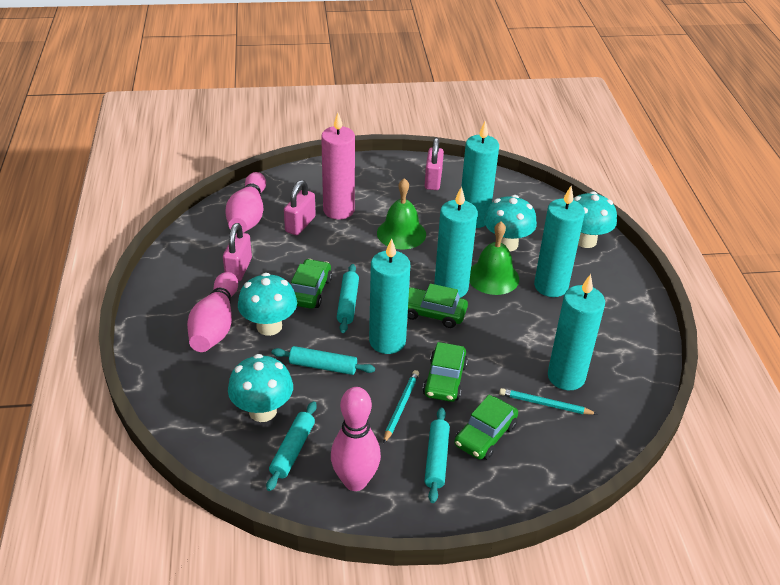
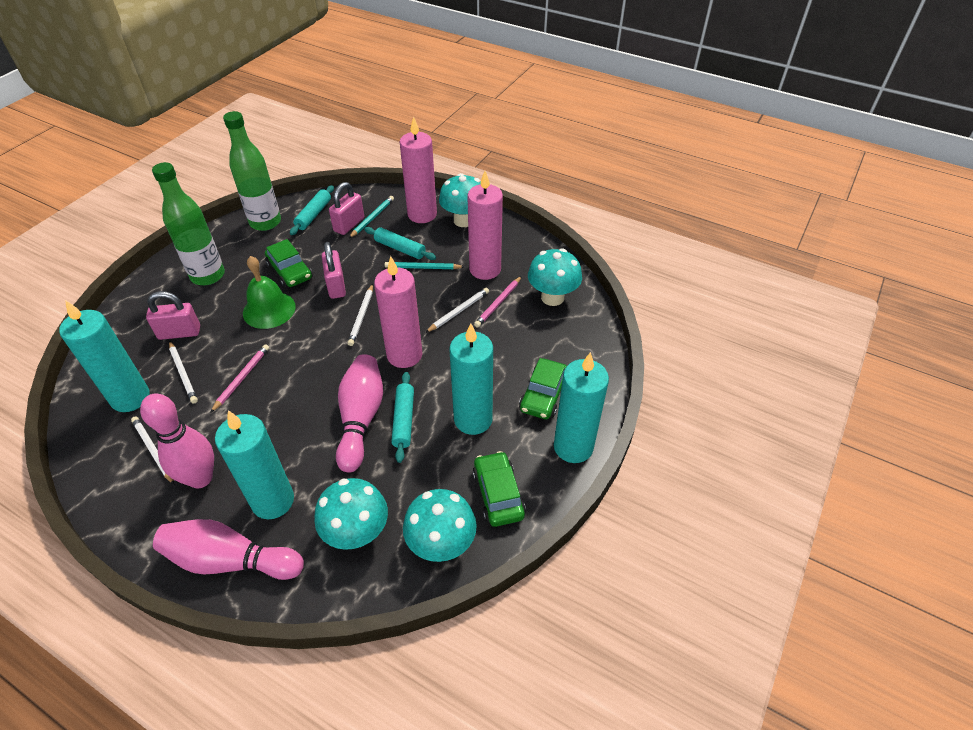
green bell: [377,178,426,249] [469,221,519,295] = 2 -> [243,256,296,329] = 1
green bottle: none = 0 -> [152,162,225,285] [223,111,281,231] = 2
green car: [291,259,332,309] [407,284,468,328] [423,342,468,402] [454,395,518,460] = 4 -> [265,239,313,288] [472,451,526,527] [519,358,567,419] = 3
pink candle: [321,113,355,220] = 1 -> [374,256,422,368] [400,116,437,223] [467,171,503,280] = 3
pink pencil: none = 0 -> [210,344,269,413] [474,276,522,328] = 2
turquoise candle: [369,238,410,354] [434,186,477,298] [462,121,499,228] [534,186,585,297] [548,274,605,390] = 5 -> [59,300,150,412] [215,410,294,519] [449,323,493,435] [554,352,609,463] = 4
turquoise rolling pin: [266,401,317,491] [272,346,375,375] [337,264,359,333] [424,408,450,503] = 4 -> [290,185,334,235] [364,227,436,260] [391,372,414,463] = 3
white pencil: none = 0 -> [131,416,174,485] [169,341,198,404] [348,284,373,346] [425,288,489,333] = 4

